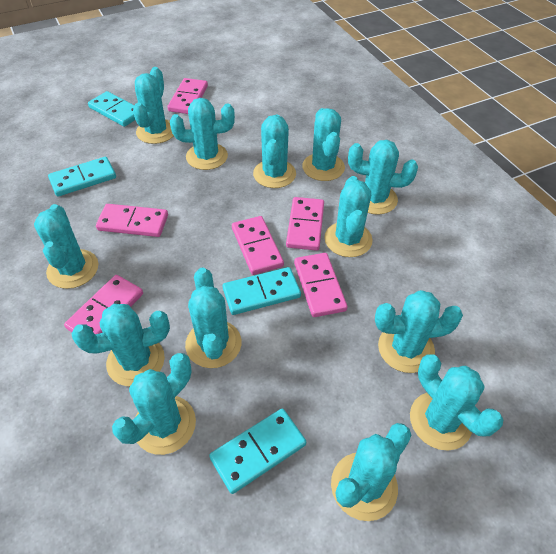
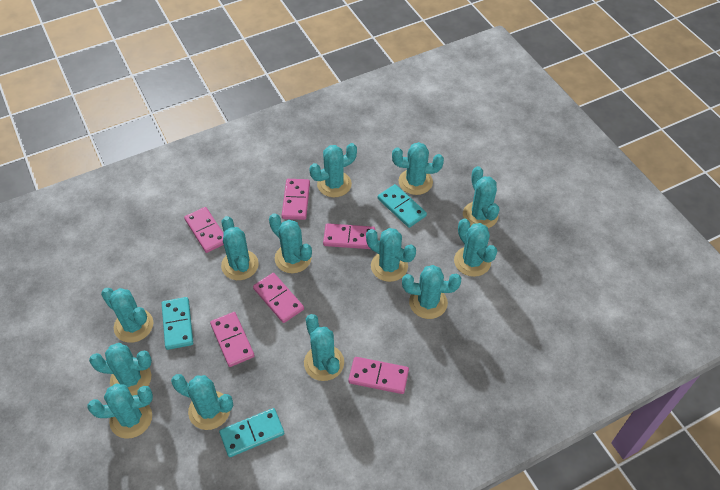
turquoise domino: [48,157,116,197] [88,91,135,127] [209,409,306,494] [223,267,301,315] = 4 -> [162,297,193,350] [219,408,284,457] [378,184,427,228] = 3

